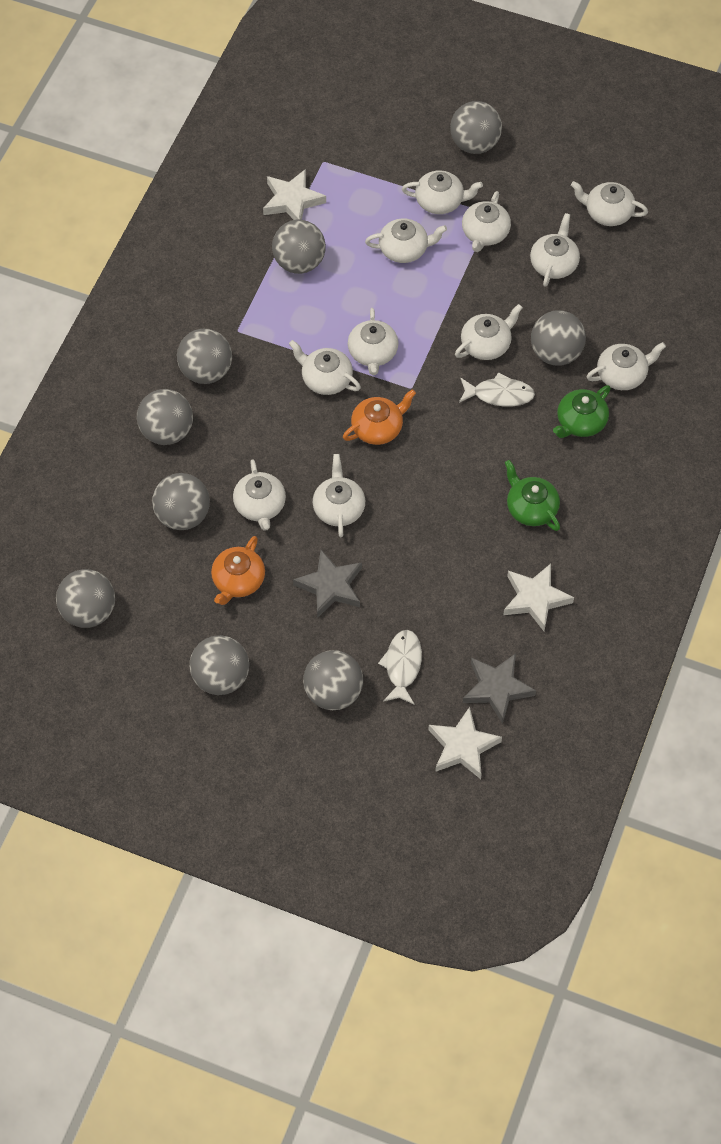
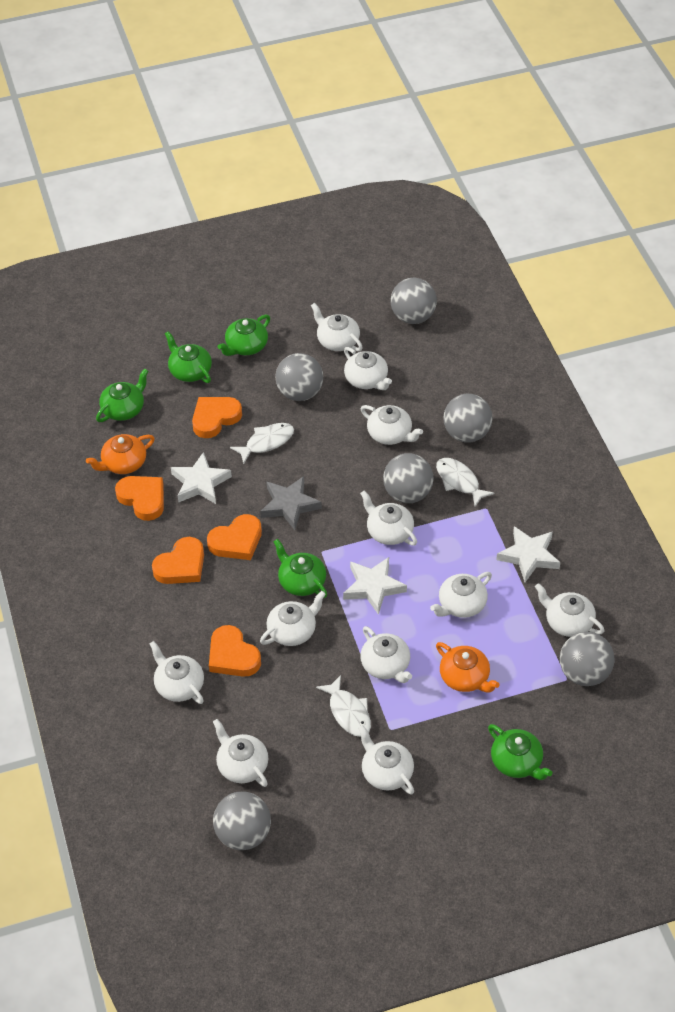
green teapot: [505,460,560,531] [553,385,611,438] = 2 -> [96,368,148,422] [165,331,212,383] [218,315,270,356] [273,539,327,598] [488,724,553,780] = 5
grey ball: [56,569,115,628] [137,389,193,445] [152,473,210,530] [177,329,232,384] [190,635,249,695] [272,220,326,274] [303,650,363,710] [450,101,502,154] [531,310,586,366] = 9 -> [213,791,271,850] [275,353,323,401] [383,453,434,503] [391,278,437,324] [443,394,493,442] [560,632,615,686] = 6
grey star: [293,550,362,618] [463,653,536,724] = 2 -> [260,476,322,530] = 1
orange heart: none = 0 -> [115,476,164,521] [152,537,204,584] [192,397,242,438] [207,514,262,560] [209,625,261,677] = 5
white fish: [378,630,422,705] [459,372,535,407] = 2 -> [230,423,294,464] [316,675,371,737] [436,458,494,507] = 3

